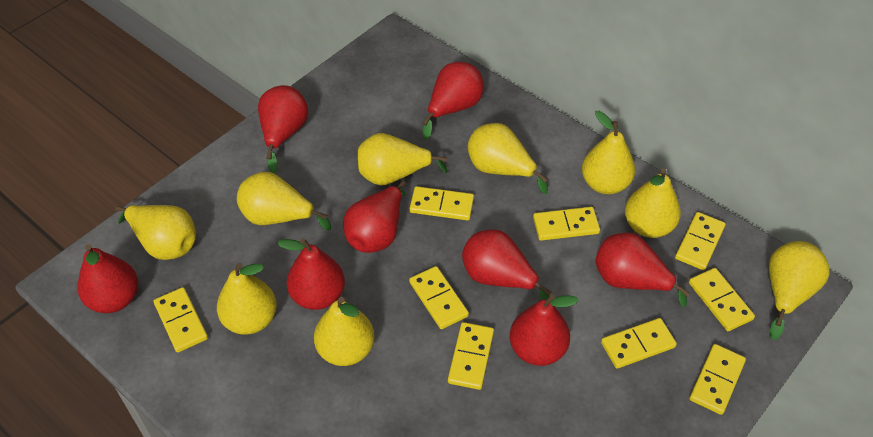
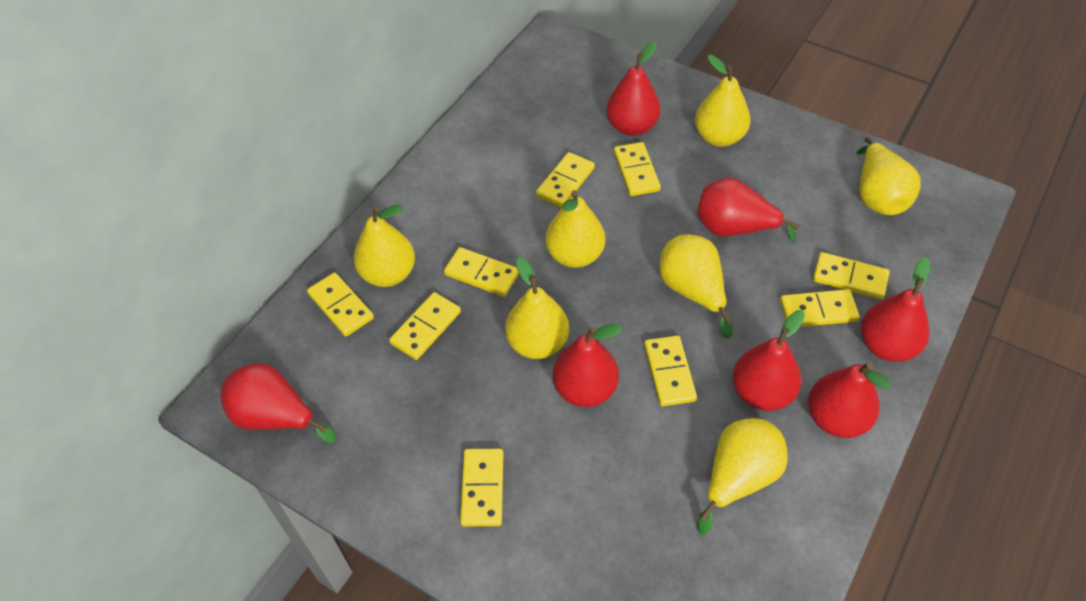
red pear: [78,244,138,313] [258,85,308,173] [277,238,345,310] [343,181,406,253] [423,62,483,140] [462,229,551,300] [510,294,579,366] [595,233,690,307] = 8 -> [221,363,336,443] [552,324,623,407] [606,42,661,136] [698,178,800,242] [733,310,805,411] [808,362,891,438] [861,257,930,362] = 7
yellow pear: [116,205,196,260] [217,263,277,335] [237,172,331,231] [314,297,374,366] [358,133,447,186] [468,123,548,194] [582,111,635,194] [625,168,681,238] [769,241,830,340] = 9 -> [354,205,415,287] [505,257,569,359] [545,190,605,268] [659,234,733,338] [695,55,750,147] [697,418,787,535] [856,137,921,215] = 7

